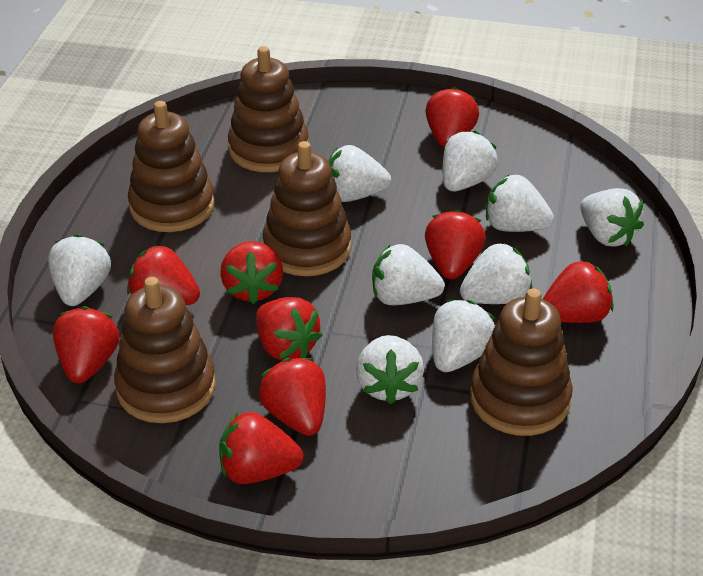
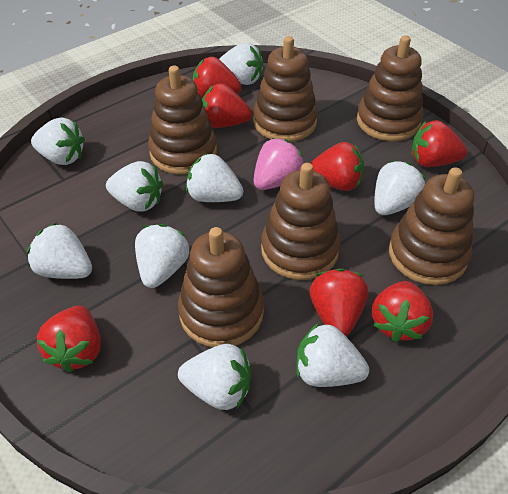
brown stacking toy: [114,277,216,423] [128,101,215,232] [228,46,308,172] [263,141,351,276] [470,288,573,436] = 5 -> [148,66,217,174] [178,227,264,347] [253,36,318,142] [261,163,340,280] [357,35,423,141] [389,167,474,285] = 6
pink strawberry: none = 0 -> [254,138,304,190] = 1
red strawberry: [53,306,119,383] [127,245,200,305] [219,412,303,484] [220,241,283,304] [256,297,322,361] [259,358,326,436] [425,87,479,148] [425,209,486,279] [543,260,613,323] = 9 -> [37,306,100,373] [193,57,241,98] [202,83,252,128] [310,142,364,191] [310,269,368,336] [372,281,433,342] [411,120,467,167] = 7

